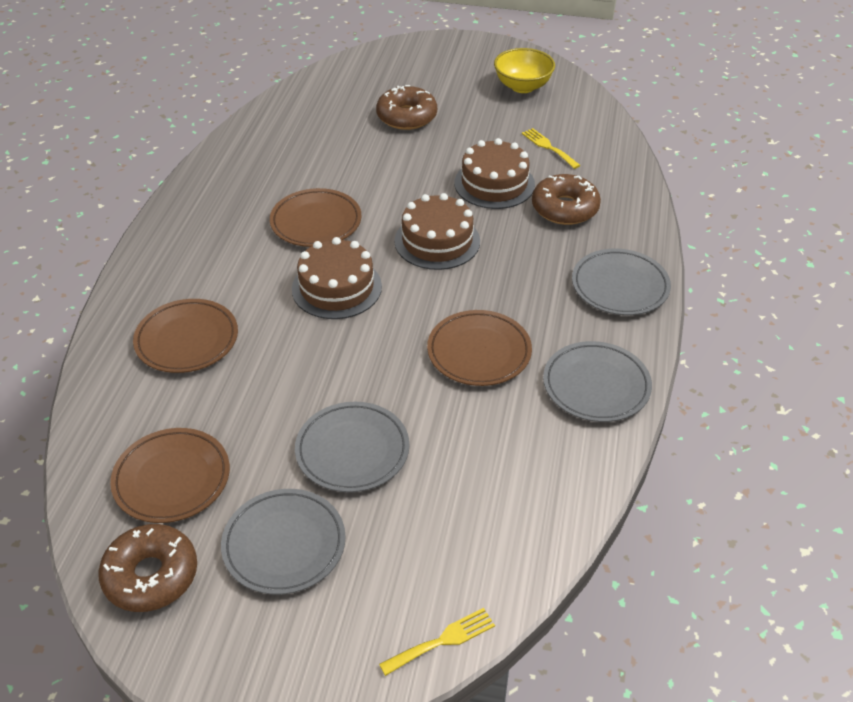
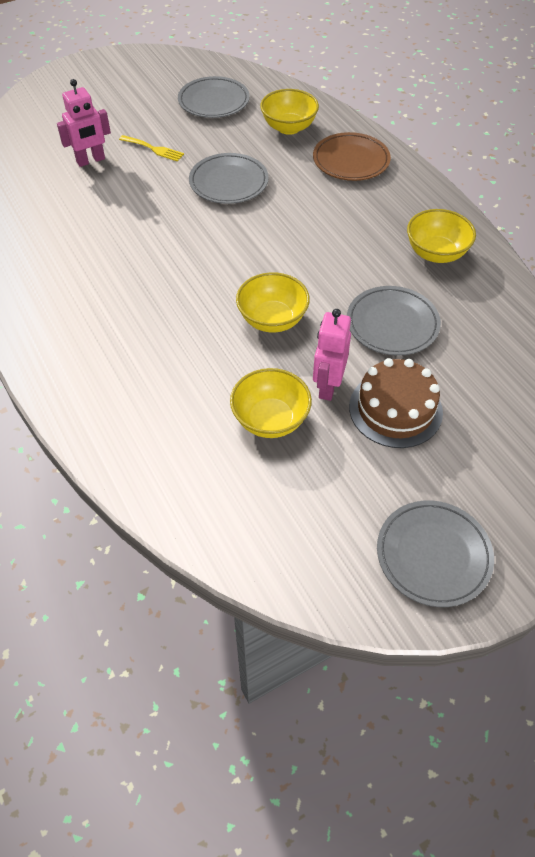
brown cake: [292,237,382,319] [394,193,480,270] [454,138,535,209] = 3 -> [349,358,443,448] = 1
brown donut: [98,524,197,612] [376,85,437,130] [532,174,601,225] = 3 -> none = 0
brown plate: [110,428,230,523] [133,299,238,373] [270,188,362,247] [427,310,532,386] = 4 -> [313,132,391,181] = 1
pink robot: none = 0 -> [57,79,111,167] [313,309,351,401] = 2
yellow bowl: [494,48,555,93] = 1 -> [230,368,312,438] [236,272,310,332] [260,89,319,135] [407,209,476,263] = 4
yellow fork: [379,608,495,676] [522,128,581,169] = 2 -> [119,135,184,162] = 1

